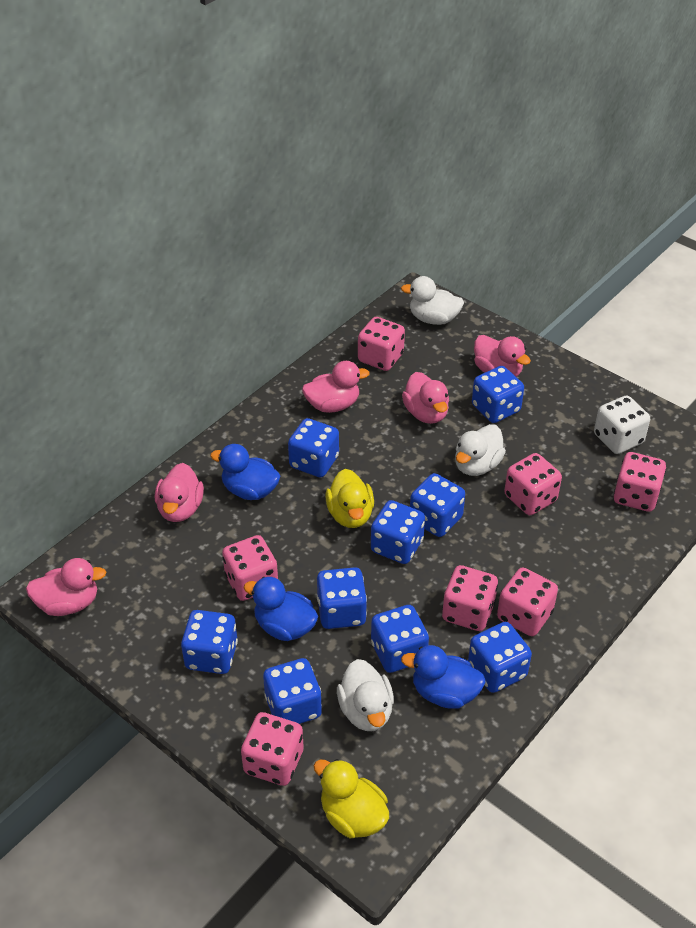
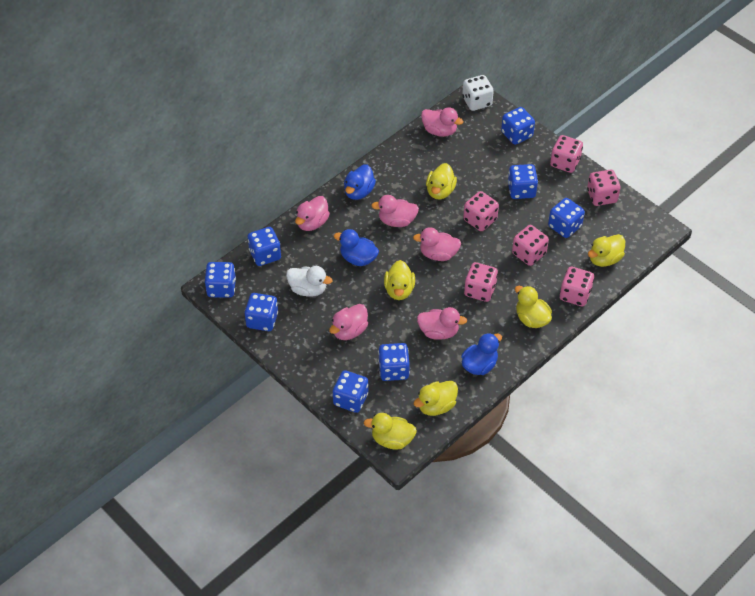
blue dice: [181,610,238,674] [263,658,322,724] [288,418,339,477] [317,567,367,629] [371,500,425,564] [371,605,429,673] [410,473,465,537] [468,622,532,693] [472,366,524,423] = 9 -> [205,262,236,298] [244,293,278,331] [248,227,281,266] [333,370,368,413] [378,343,410,381] [501,107,535,145] [508,164,538,199] [548,198,585,238] = 8
pink dice: [222,535,278,601] [241,712,304,786] [358,317,405,371] [442,565,498,631] [497,568,558,636] [504,453,562,515] [614,452,666,512] = 7 -> [463,191,499,231] [464,262,498,302] [512,225,549,266] [550,135,583,173] [560,267,594,306] [587,170,621,206] = 6
pink duck: [26,558,107,616] [155,463,204,522] [302,361,370,413] [402,372,449,424] [474,335,531,377] = 5 -> [295,196,330,231] [329,304,368,340] [371,195,419,227] [413,227,461,261] [417,307,467,340] [421,108,463,137] = 6
white duck: [337,659,394,731] [401,276,464,325] [455,424,506,476] = 3 -> [286,266,333,297] = 1
yellow duck: [314,759,389,838] [325,469,374,528] = 2 -> [363,413,417,450] [384,260,415,300] [413,381,458,416] [426,163,457,199] [515,286,552,328] [588,234,625,267] = 6

